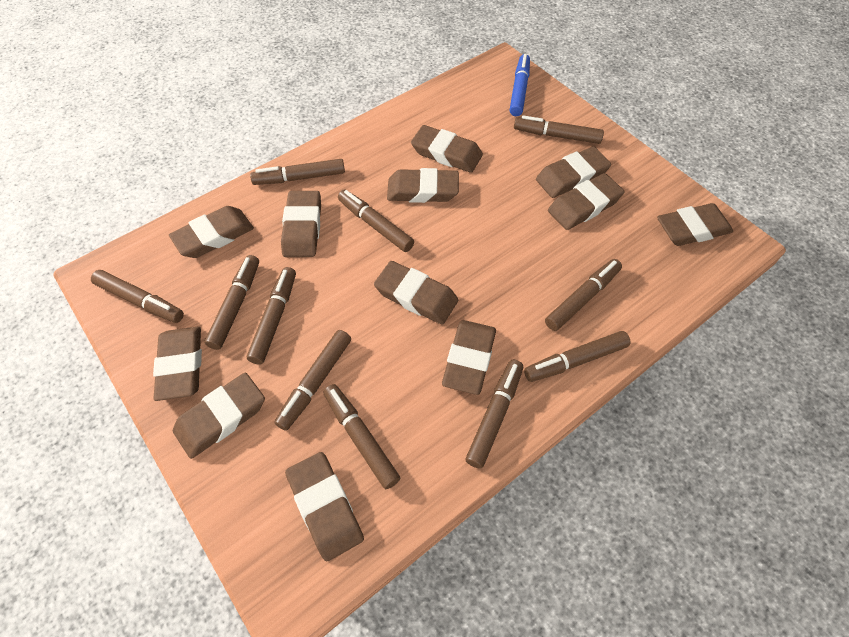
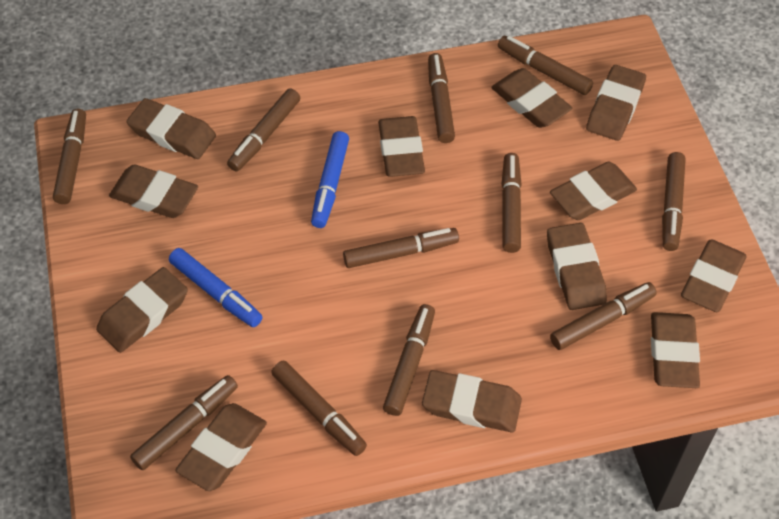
blue marker: [510,54,530,116] = 1 -> [169,248,263,327] [311,131,349,228] = 2

